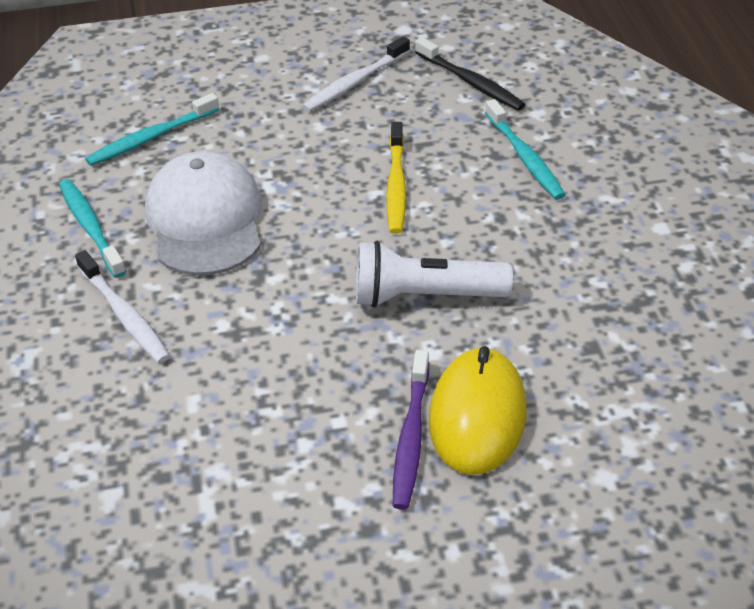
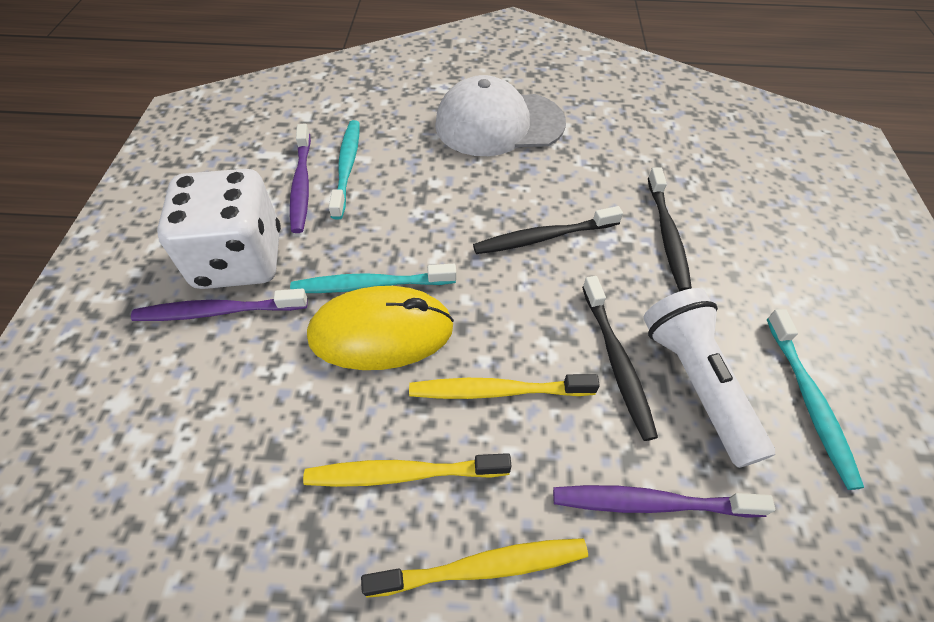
black toothbrush: [415,37,525,111] = 1 -> [473,206,623,254] [582,276,658,441] [648,167,692,291] = 3
purple toothbrush: [393,350,429,510] = 1 -> [131,289,308,321] [290,124,311,233] [553,485,775,518] = 3
white dice: none = 0 -> [157,169,281,289] = 1
white toothbrush: [75,250,170,363] [302,36,410,112] = 2 -> none = 0
yellow toothbrush: [386,122,406,234] = 1 -> [303,453,511,487] [361,538,588,598] [409,374,600,399] = 3

